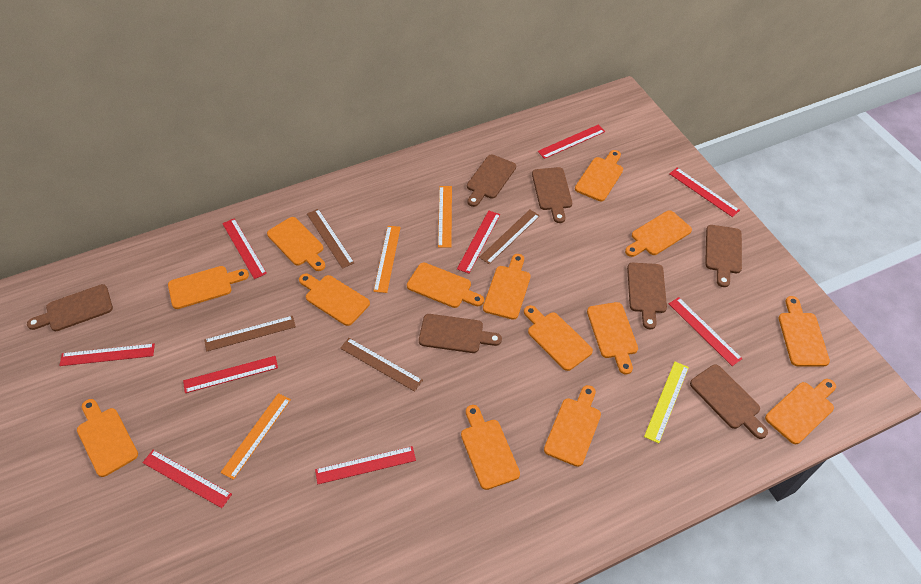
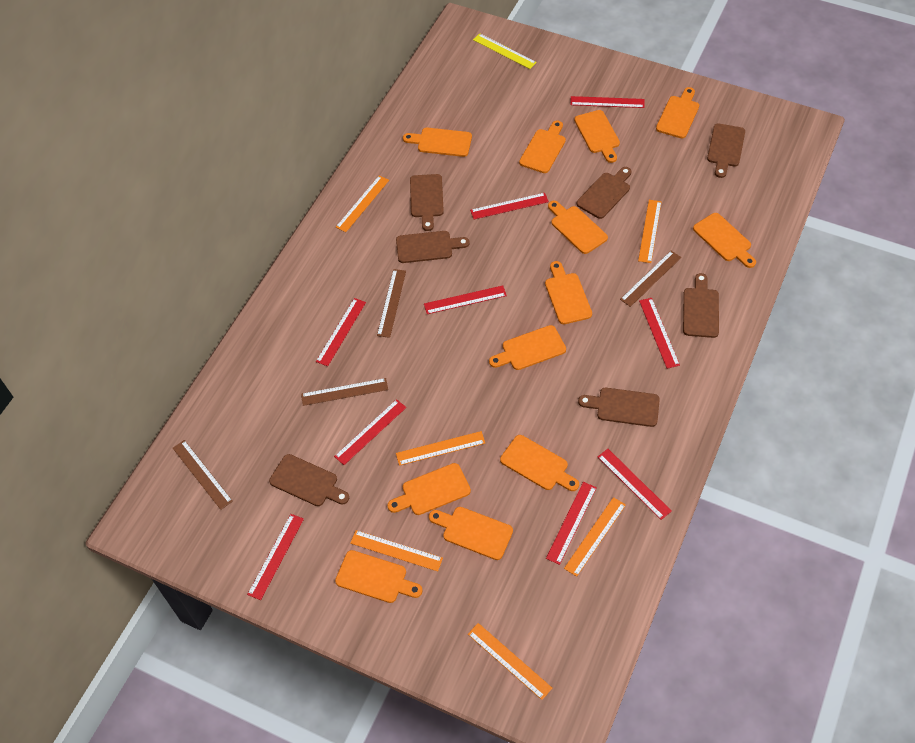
orange cutting board: [77,399,138,477] [168,266,249,309] [267,217,325,271] [299,274,370,326] [407,263,484,308] [461,405,520,490] [483,254,531,320] [524,305,593,371] [544,385,601,467] [575,150,623,201] [587,302,638,374] [625,210,692,257] [765,379,836,444] [779,296,830,366] = 14 -> [335,550,423,603] [387,463,471,515] [403,128,472,157] [429,507,513,560] [489,325,566,370] [500,435,579,491] [519,121,566,173] [545,261,592,324] [548,201,608,254] [574,110,620,163] [656,87,699,138] [693,213,756,268] = 12
orange ruler: [220,393,291,480] [373,226,401,293] [438,186,452,248] = 3 -> [336,175,389,232] [350,530,443,571] [396,431,485,466] [468,623,552,700] [564,497,626,577] [638,200,661,263] = 6

